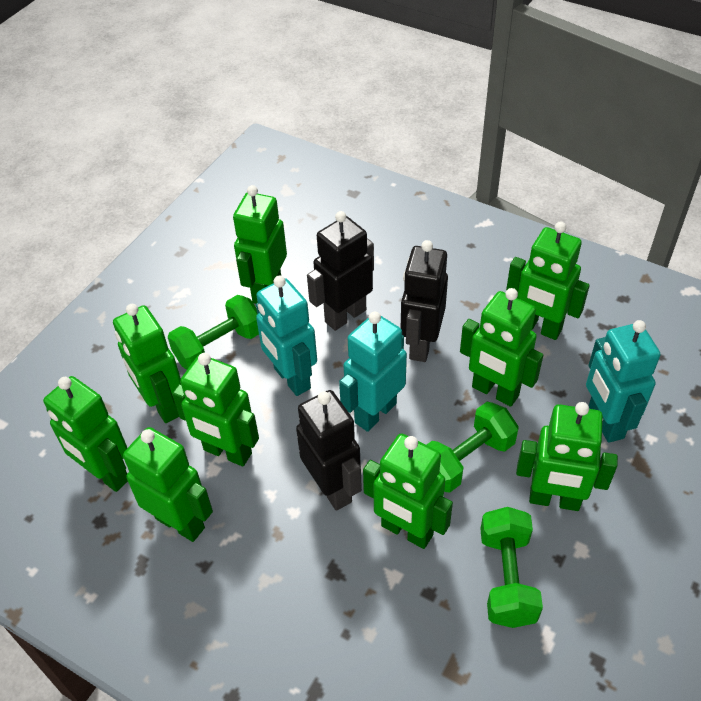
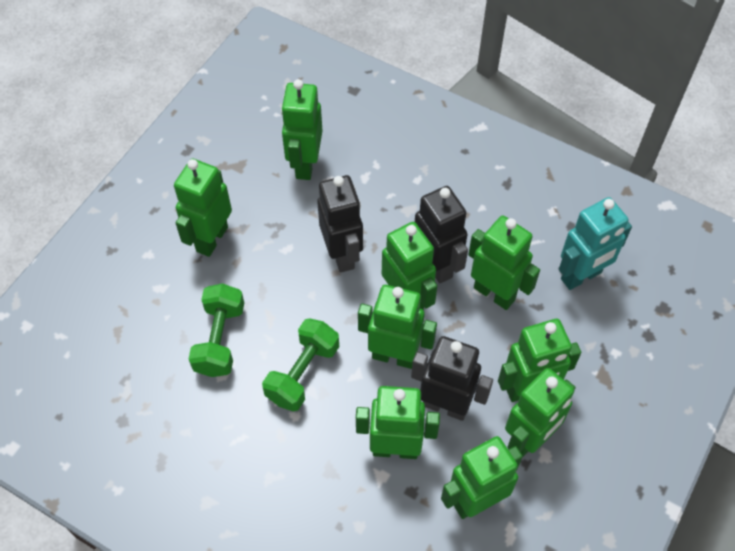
green dumbbell: [168,295,259,370] [427,402,519,493] [480,507,543,628] = 3 -> [189,283,244,377] [262,318,339,411] = 2
turquoise robot: [256,276,317,396] [339,312,407,432] [586,320,661,443] = 3 -> [559,197,632,290] = 1

